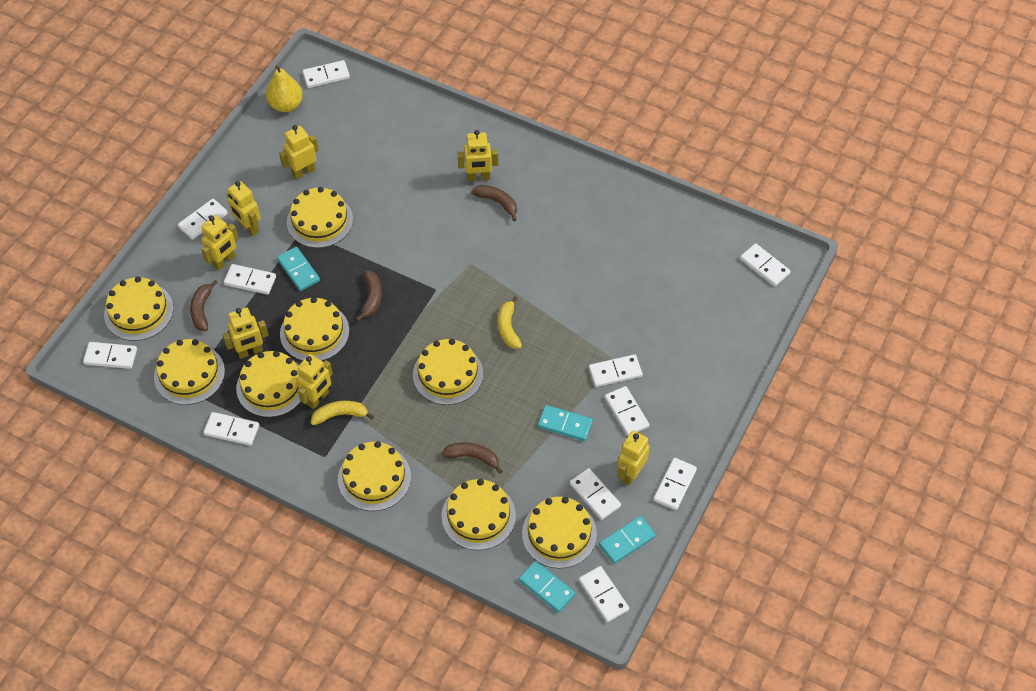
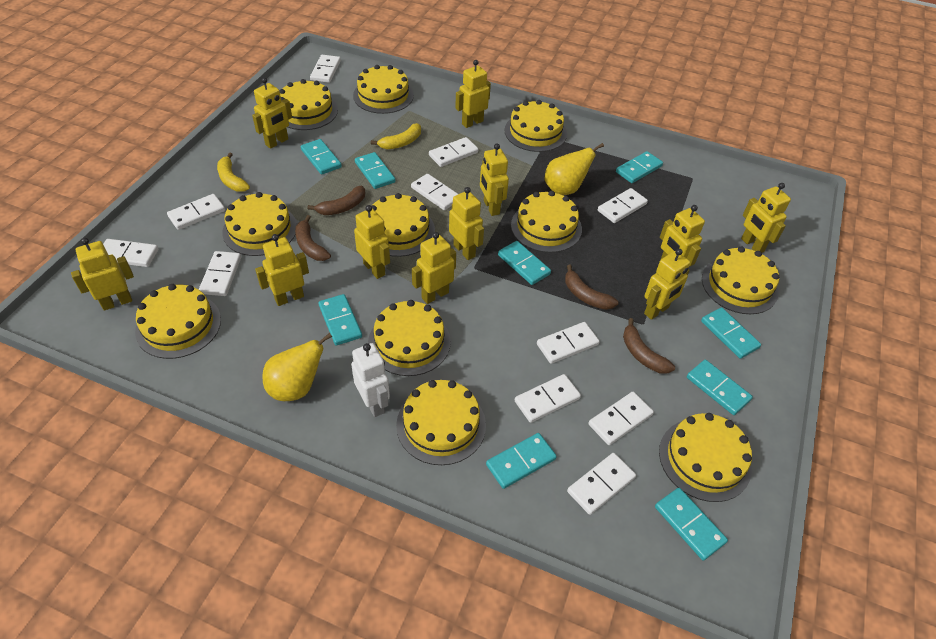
turquoise domino: [277,247,320,291] [519,561,575,613] [538,405,593,441] [599,516,656,564] = 4 -> [301,139,342,175] [318,294,362,346] [355,152,395,189] [486,433,557,489] [498,241,551,285] [616,151,663,183] [655,488,728,561] [687,360,753,415] [701,307,761,359] = 9
white robot: none = 0 -> [351,343,390,417] = 1
yellow cake: [104,277,173,341] [154,339,225,405] [236,351,301,417] [280,297,349,361] [287,187,353,248] [338,441,411,511] [413,339,483,405] [442,479,516,550] [522,497,597,568] = 9 -> [135,284,221,359] [222,192,297,256] [279,79,338,130] [353,65,414,114] [368,300,451,376] [372,193,435,257] [396,380,486,465] [504,100,567,152] [511,191,582,253] [659,413,752,502] [702,246,779,314] = 11
yellow pear: [266,65,303,112] = 1 -> [262,333,332,401] [545,143,604,195] = 2
yellow robot: [201,215,238,271] [223,307,269,359] [227,181,261,236] [279,125,318,180] [297,354,333,409] [457,130,498,181] [617,431,650,485] = 7 -> [71,238,134,310] [252,77,292,149] [255,234,309,306] [354,205,390,279] [412,232,456,304] [449,187,484,260] [455,60,491,128] [480,144,509,216] [644,249,690,320] [660,205,705,266] [741,183,791,253] = 11

